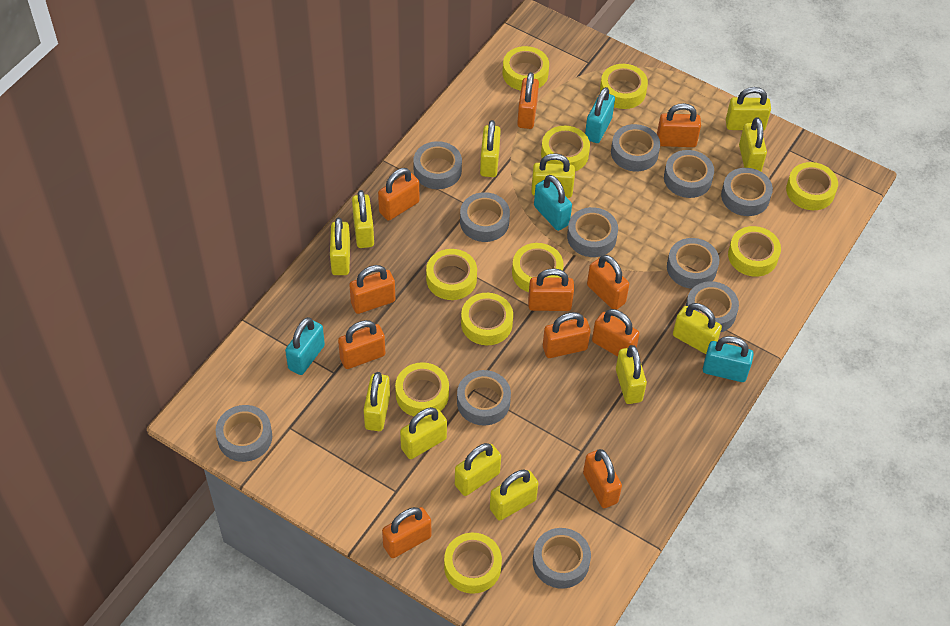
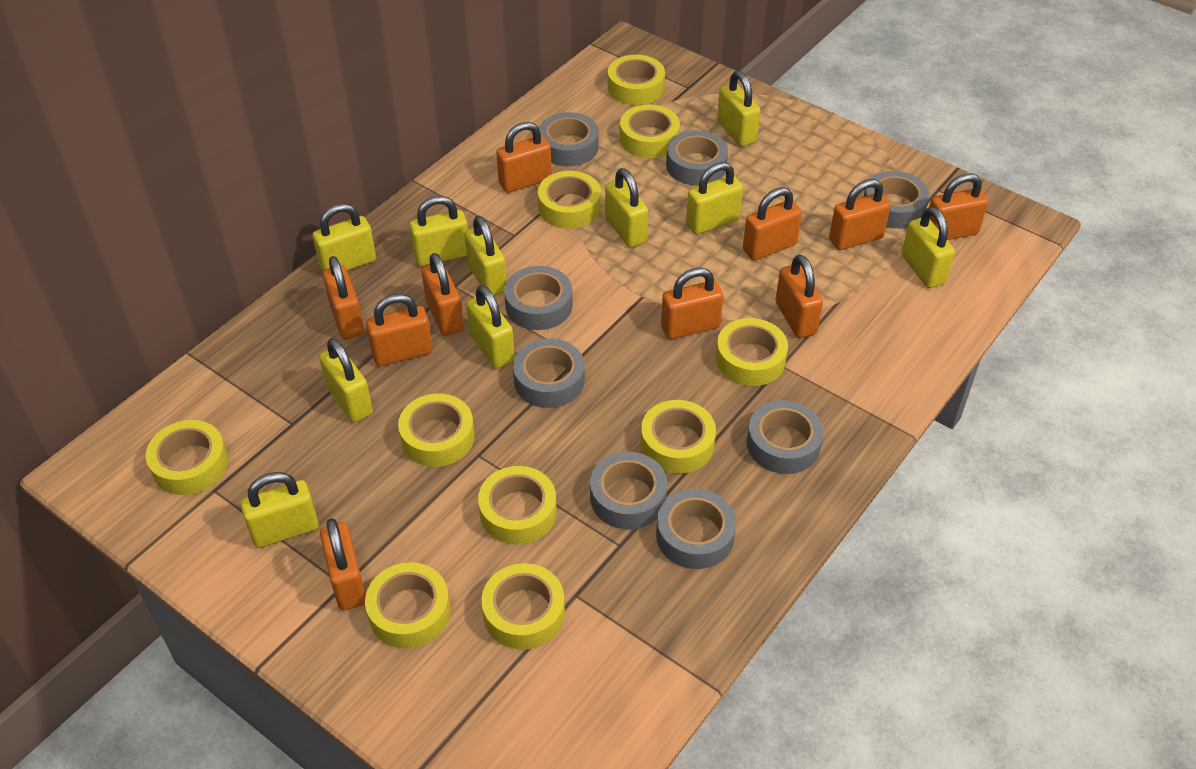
grey tape: [216,405,272,462] [413,141,462,189] [457,370,511,425] [460,192,510,242] [533,528,591,589] [567,207,618,257] [611,124,660,171] [664,150,714,198] [667,238,719,289] [686,281,739,333] [721,168,773,216] = 11 -> [504,266,573,330] [513,339,585,408] [539,112,599,167] [590,452,667,529] [656,489,736,569] [666,130,728,186] [747,400,824,474] [864,171,929,229] = 8
orange padlock: [338,320,385,369] [349,265,395,314] [378,168,419,221] [382,507,431,558] [517,72,539,129] [528,268,574,311] [543,312,591,358] [583,449,622,508] [587,255,629,310] [592,309,640,357] [657,103,701,147] = 11 -> [320,518,366,610] [323,256,364,339] [366,294,433,366] [422,253,464,336] [496,122,552,193] [661,268,723,339] [743,187,802,260] [776,255,823,338] [829,179,891,250] [929,174,988,240] = 10
turquoise padlock: [285,317,325,375] [534,175,572,231] [585,87,615,143] [703,336,754,382] = 4 -> none = 0
yellow padlock: [330,218,350,275] [352,190,374,248] [364,372,390,431] [400,407,447,459] [455,443,501,496] [480,120,501,177] [490,469,538,521] [531,153,575,198] [616,345,647,404] [673,303,722,354] [726,87,771,131] [739,117,767,172] = 12 -> [240,472,319,548] [313,203,376,271] [319,338,373,422] [409,196,468,266] [465,216,507,296] [466,285,515,368] [605,168,648,247] [686,162,743,234] [717,71,760,146] [902,207,955,288] = 10

